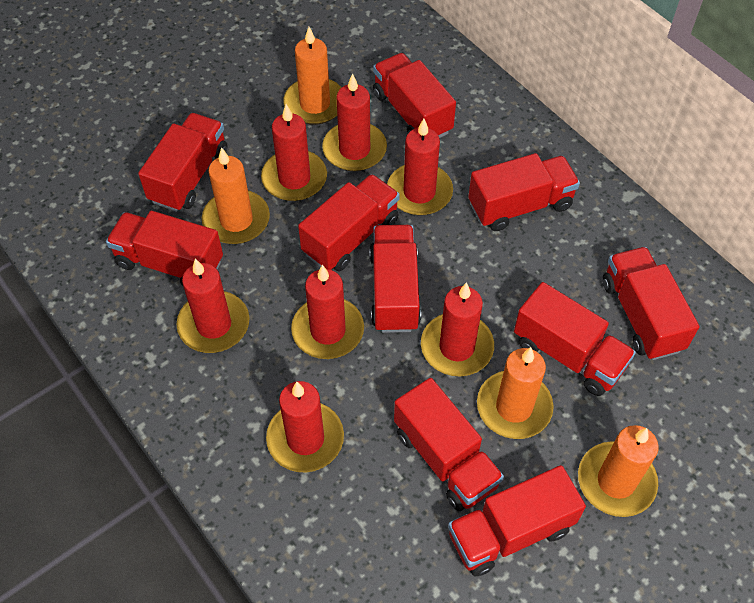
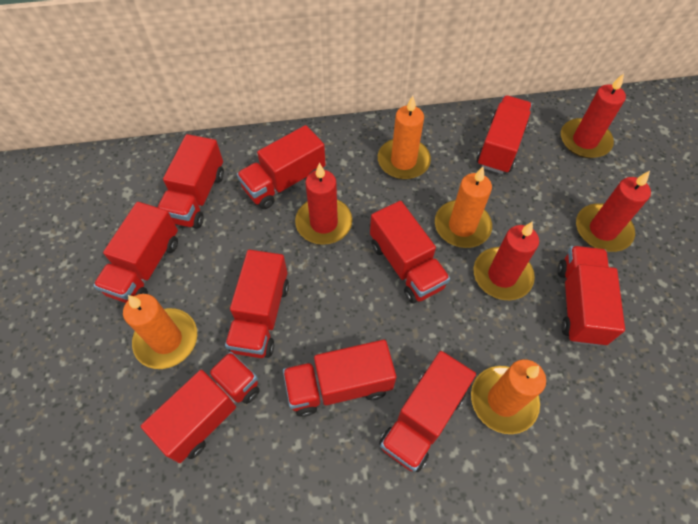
red candle: [176,259,249,353] [261,104,327,201] [266,381,344,472] [291,265,364,359] [322,73,387,172] [387,119,453,215] [421,282,494,376] = 7 -> [295,163,352,245] [474,221,539,300] [561,74,626,158] [576,171,651,252] = 4

